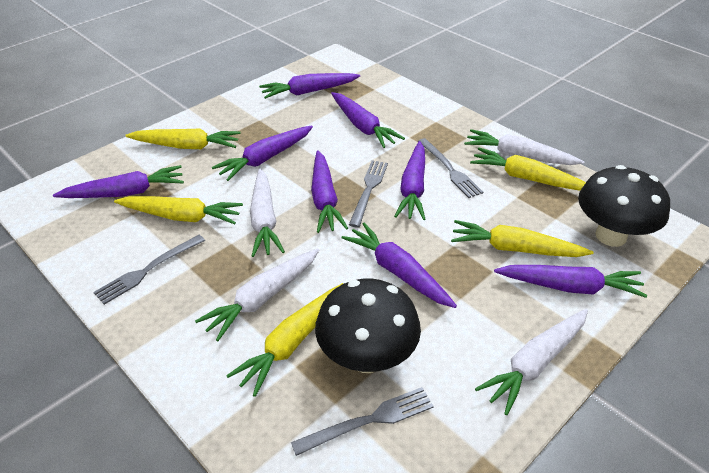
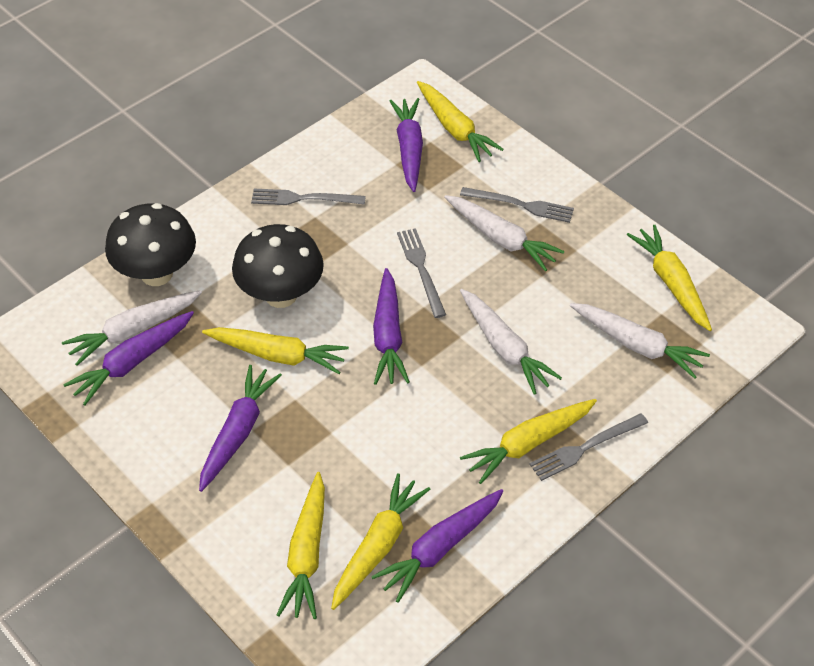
purple carrot: [53,165,184,198] [212,126,313,181] [259,73,360,99] [311,150,348,233] [331,92,405,148] [341,223,457,308] [394,141,425,220] [494,265,647,298] = 8 -> [63,311,194,406] [199,365,282,492] [371,489,503,603] [373,268,410,385] [389,98,423,192] = 5
yellow carrot: [114,196,243,224] [125,129,241,149] [226,283,344,397] [451,220,593,257] [470,148,586,190] = 5 -> [202,327,349,374] [277,472,325,619] [331,473,430,610] [417,81,504,162] [460,399,597,484] [627,225,712,331] = 6

